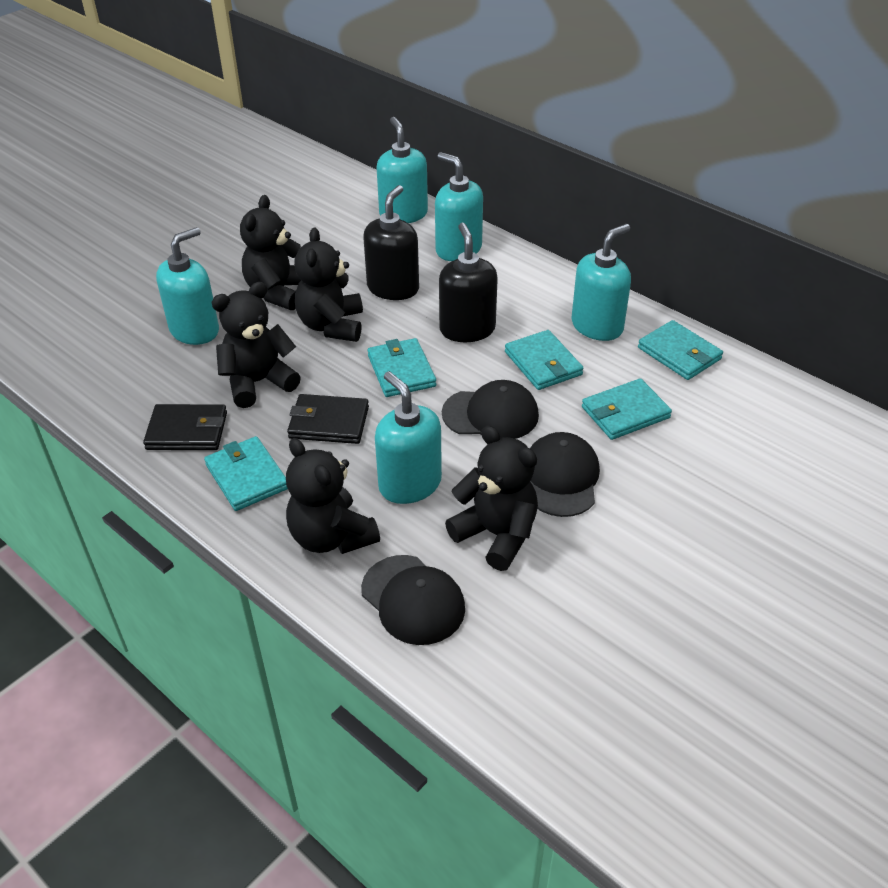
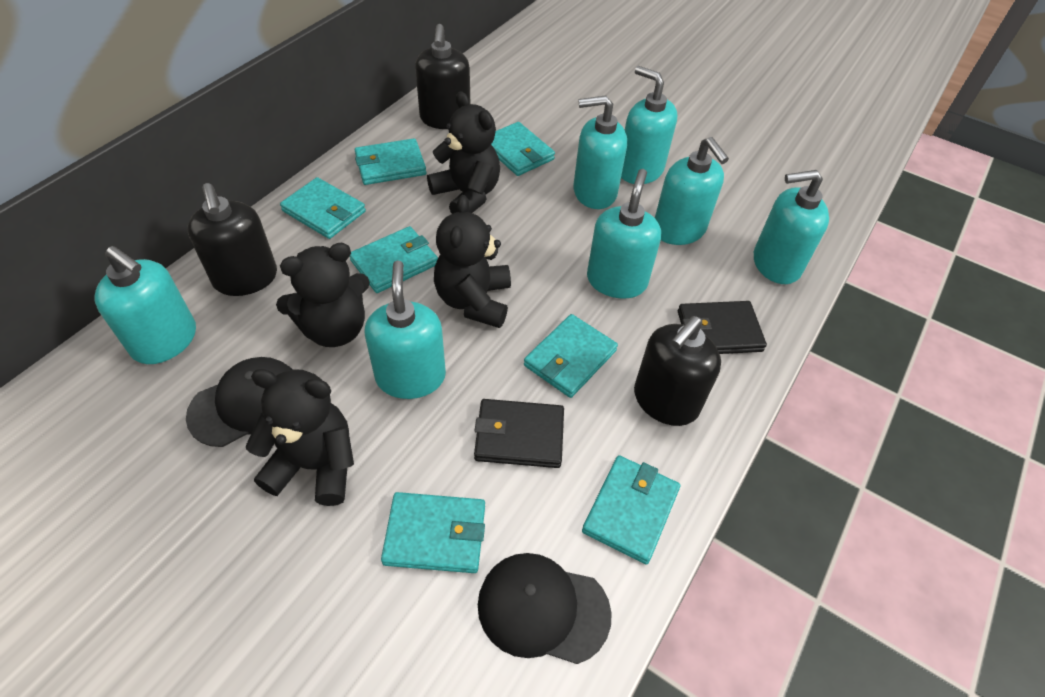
black cap: [361,555,465,645] [442,380,539,439] [530,432,600,517] = 3 -> [186,357,293,447] [478,553,612,664] = 2
black soap dispenser: [363,185,419,300] [439,223,498,342] = 2 -> [187,183,277,296] [415,24,470,129] [634,316,721,426] = 3
black teddy bear: [211,282,301,408] [240,195,301,310] [286,438,380,554] [294,228,363,342] [445,425,538,571] = 5 -> [246,369,354,506] [276,243,370,347] [427,91,500,214] [434,195,511,328] = 4
turquoise soap dispenser: [156,227,219,345] [375,371,442,504] [377,117,428,223] [435,152,483,261] [571,224,631,341] = 5 -> [94,246,196,364] [364,261,446,399] [573,95,627,209] [587,169,661,299] [621,66,677,184] [655,137,729,245] [754,170,829,284] = 7
turquoise wallet: [204,436,288,511] [368,338,436,397] [505,330,583,390] [582,378,672,440] [638,320,723,380] = 5 -> [280,177,366,239] [350,226,438,293] [355,138,426,185] [381,492,485,573] [491,122,555,176] [524,314,618,398] [582,455,680,564] = 7

